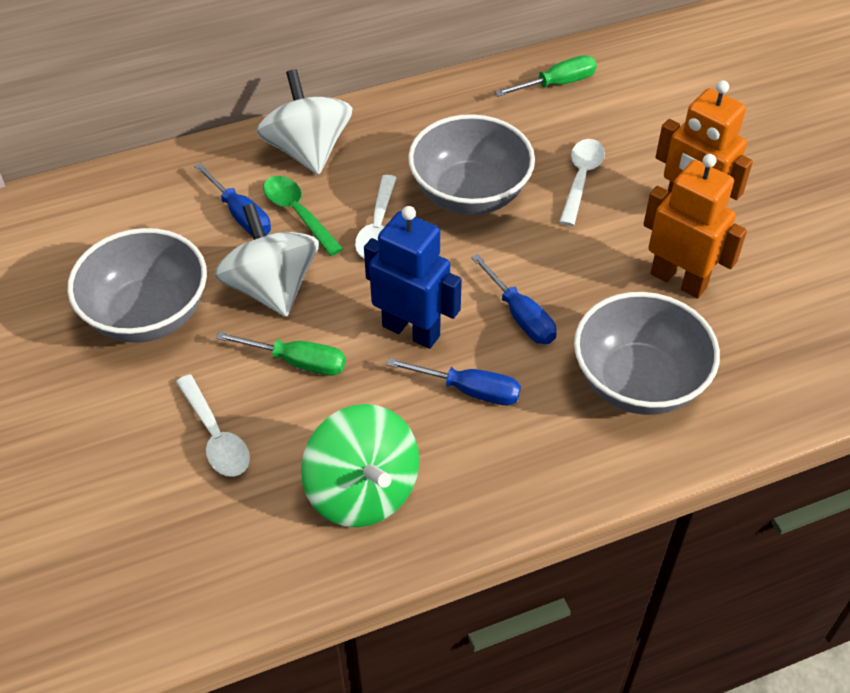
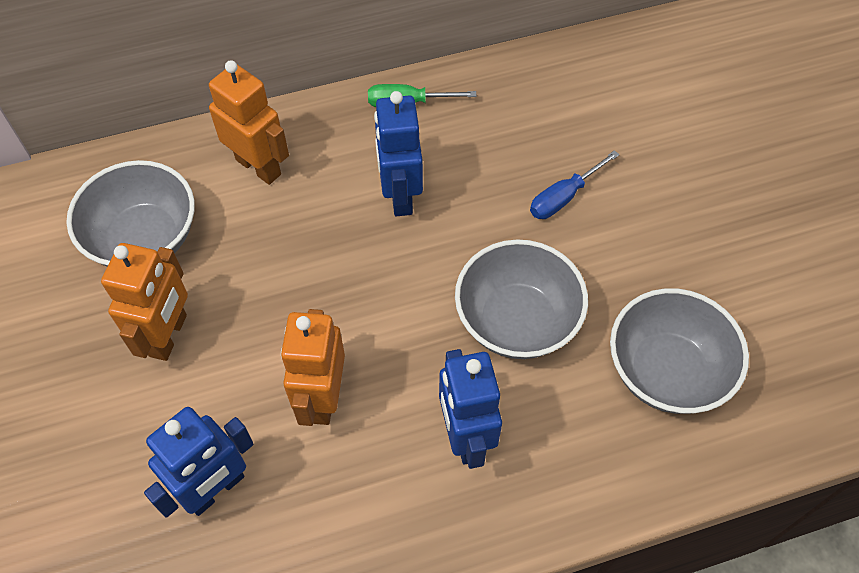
blue robot: [364,206,462,349] = 1 -> [144,407,254,518] [374,91,423,216] [439,349,502,469] = 3
blue screwdriver: [194,163,271,236] [386,358,521,405] [471,254,557,344] = 3 -> [530,150,619,219] = 1
green screwdriver: [216,332,346,376] [495,55,597,97] = 2 -> [368,84,477,107] = 1
green spinning top: [301,404,419,527] = 1 -> none = 0
green spoon: [263,176,343,256] = 1 -> none = 0
orange robot: [643,154,747,298] [655,80,753,200] = 2 -> [101,243,188,361] [209,60,289,185] [281,309,345,426] = 3
white spinning top: [214,203,319,317] [256,69,352,175] = 2 -> none = 0
white spoon: [176,375,250,477] [355,175,397,259] [559,139,605,226] = 3 -> none = 0

